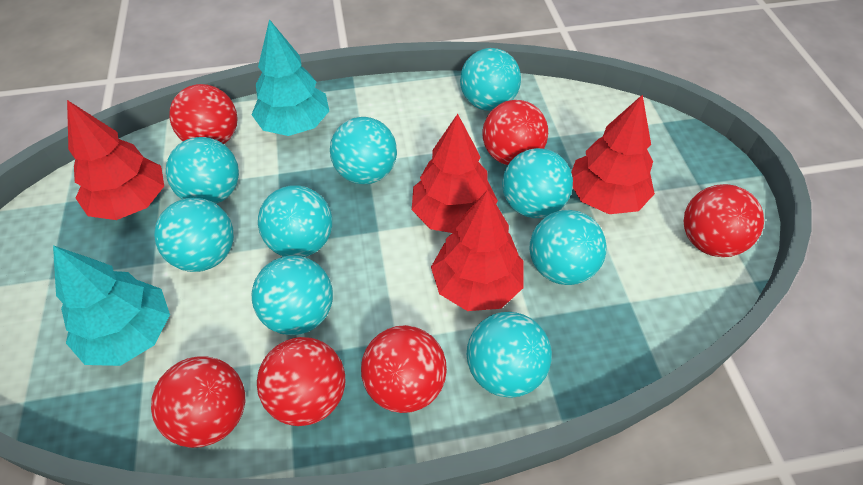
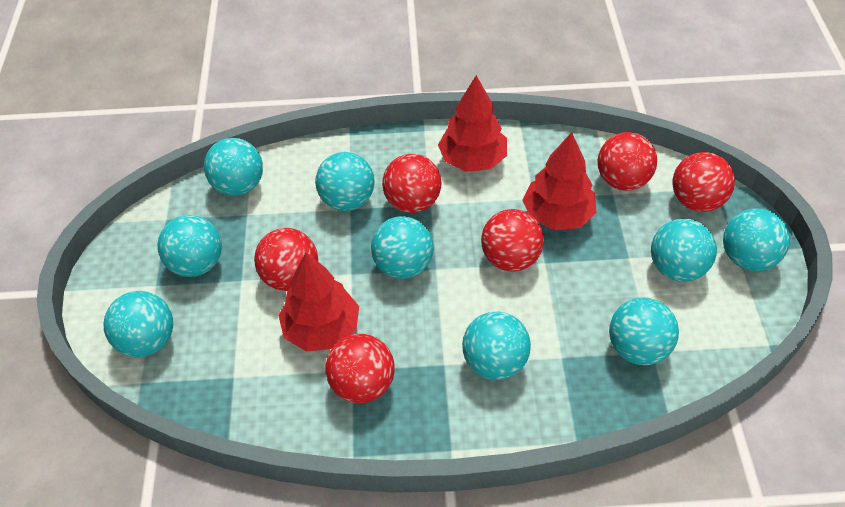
red tree: [67,100,164,220] [412,114,498,233] [431,190,524,311] [571,94,655,214] = 4 -> [278,252,359,352] [438,75,507,172] [522,132,597,230] = 3
turquoise tree: [53,245,170,366] [252,19,329,136] = 2 -> none = 0

